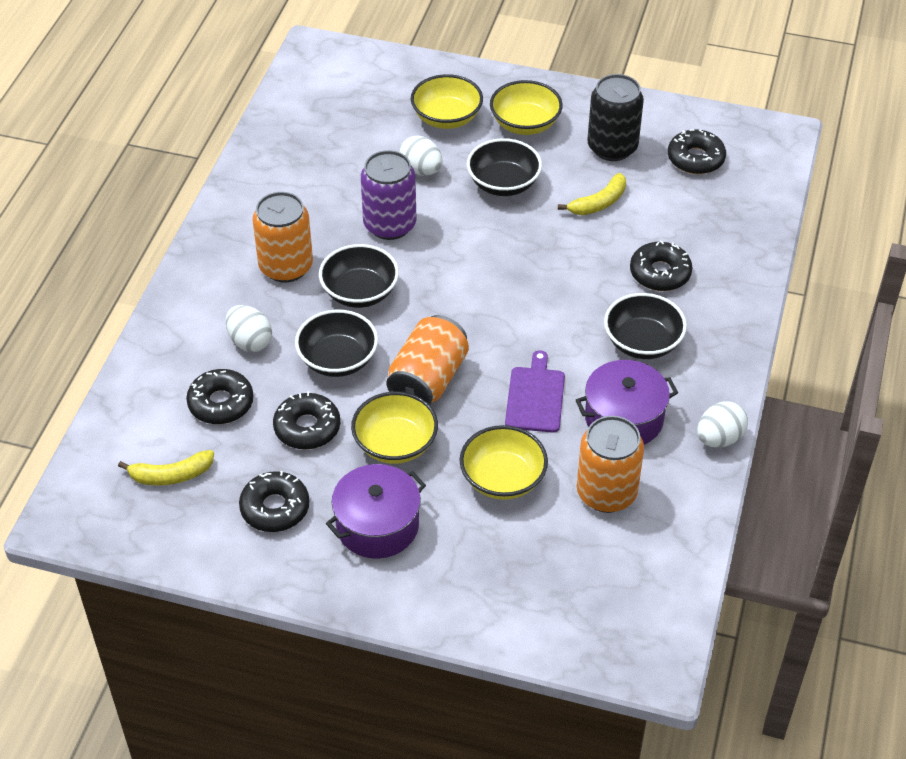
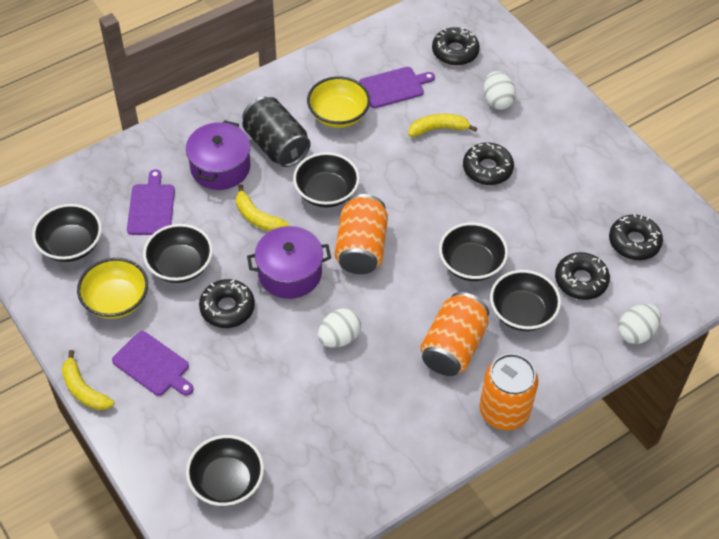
black bowl: [295,310,378,377] [319,244,399,308] [467,138,542,196] [604,293,687,359] = 4 -> [32,204,102,262] [143,224,213,283] [186,435,264,506] [293,152,360,208] [439,223,508,281] [490,270,561,331] = 6
purple can: [361,150,416,240] = 1 -> none = 0
purple cutting board: [505,350,565,433] = 1 -> [112,331,194,396] [127,169,175,235] [359,67,435,108] = 3
yellow banana: [118,450,214,486] [558,173,626,215] = 2 -> [62,350,114,410] [236,184,289,231] [409,114,477,137] = 3
yellow bowl: [351,392,438,464] [411,74,483,129] [460,425,548,500] [490,80,563,135] = 4 -> [77,258,148,319] [307,76,370,128] = 2

